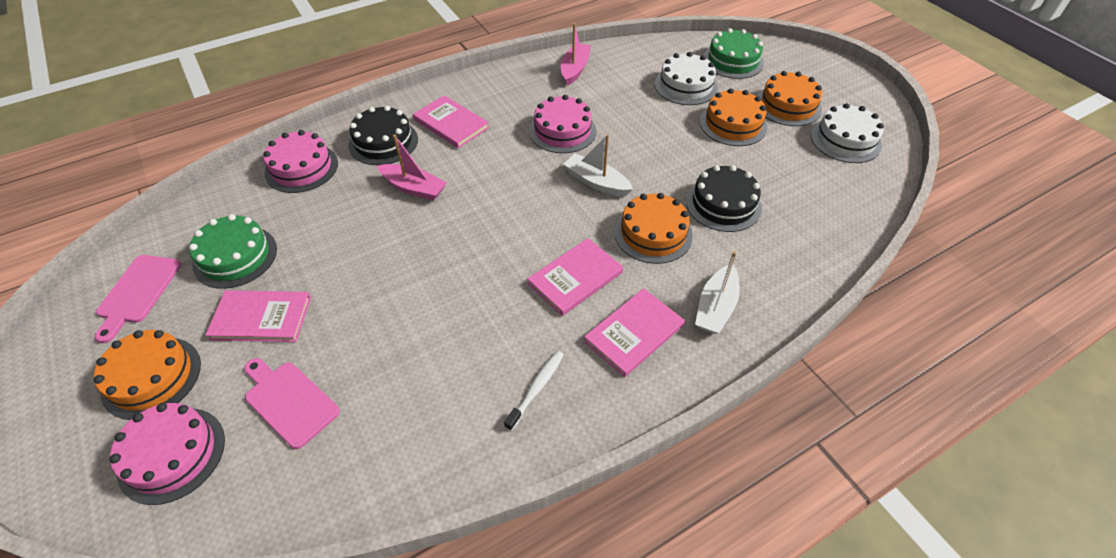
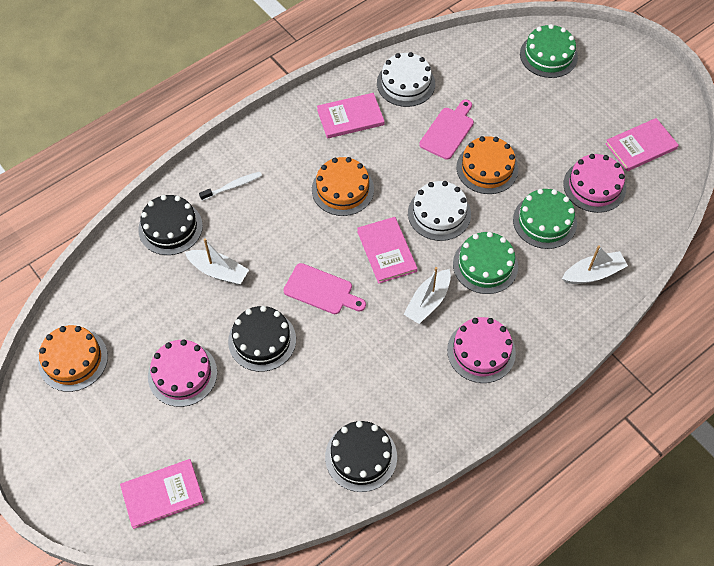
black cake: [348,106,418,165] [686,165,762,232] = 2 -> [138,195,203,255] [228,306,296,372] [325,421,397,492] = 3
green cake: [189,214,277,289] [704,28,764,79] = 2 -> [453,232,518,294] [513,189,577,249] [520,24,578,78] = 3
orange cake: [94,330,201,420] [614,193,693,264] [700,88,767,146] [757,71,822,126] = 4 -> [38,325,108,392] [312,157,374,216] [456,136,518,194] = 3
pink boat: [377,135,447,201] [561,23,591,86] = 2 -> none = 0
white boat: [563,134,633,196] [695,251,740,334] = 2 -> [185,238,249,285] [404,267,451,324] [562,245,628,284] = 3

